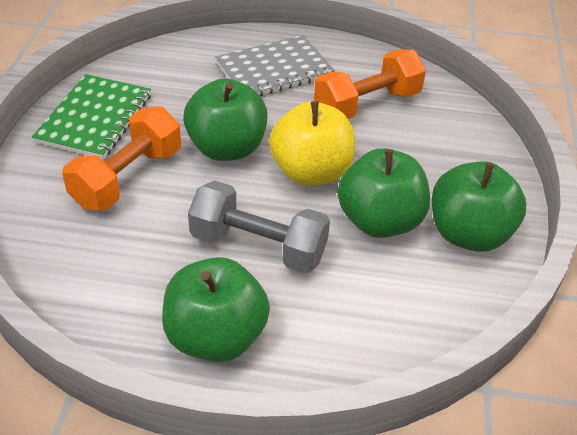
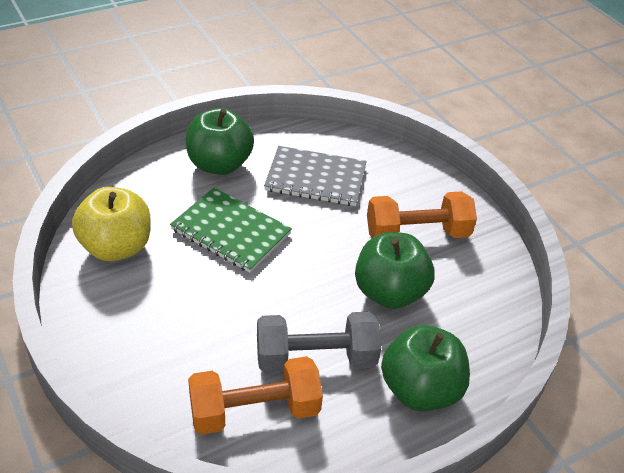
green apple: [162,257,270,362] [183,78,267,161] [337,148,430,238] [432,161,526,252] = 4 -> [186,108,254,175] [355,232,435,309] [381,325,470,411] = 3

